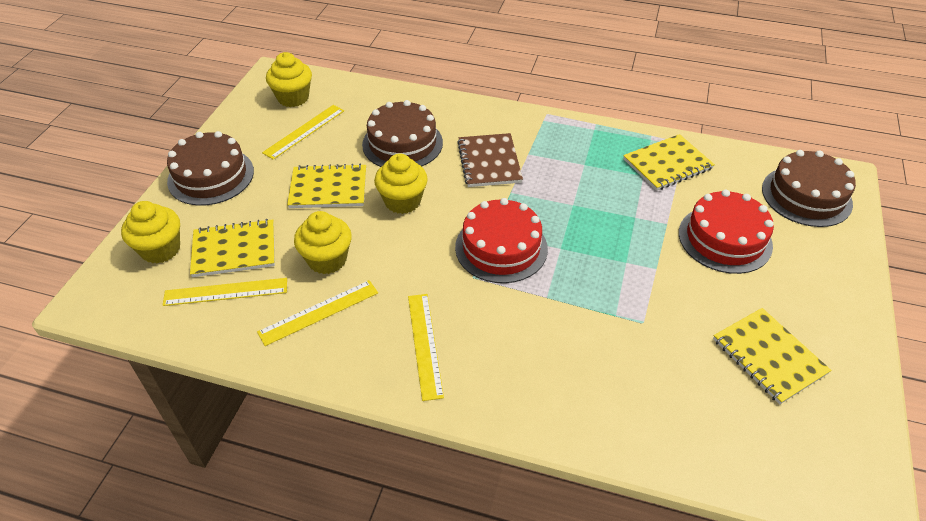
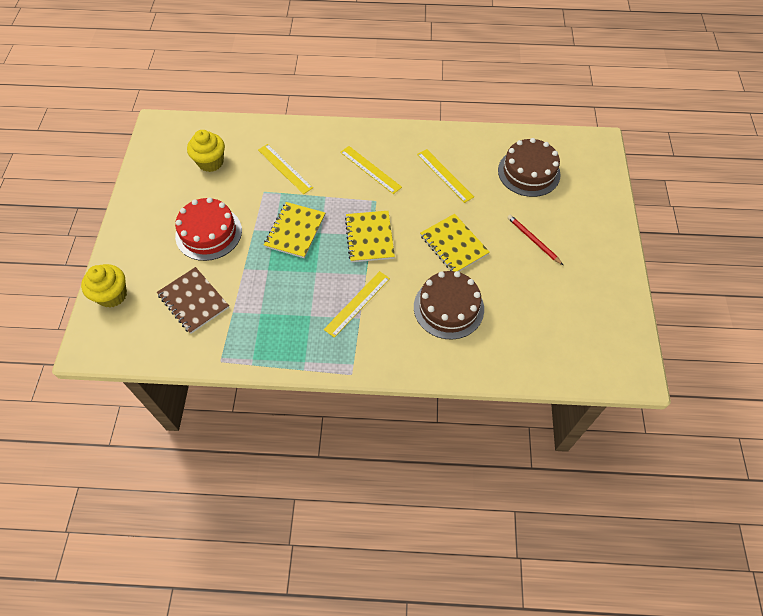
brown cake: [167,131,254,206] [362,100,443,167] [762,150,856,227] = 3 -> [414,271,484,339] [498,138,561,197] = 2
red cake: [455,198,548,283] [679,190,774,274] = 2 -> [175,197,242,261] = 1
red pencil: none = 0 -> [507,215,563,265] = 1
yellow cupcake: [121,201,180,264] [266,52,312,107] [294,211,352,274] [374,153,428,214] = 4 -> [81,264,127,308] [187,130,225,172] = 2
yellow notebook: [190,219,275,277] [287,164,366,208] [623,134,715,191] [713,308,831,405] = 4 -> [264,202,325,258] [345,211,395,262] [420,214,489,272] = 3

